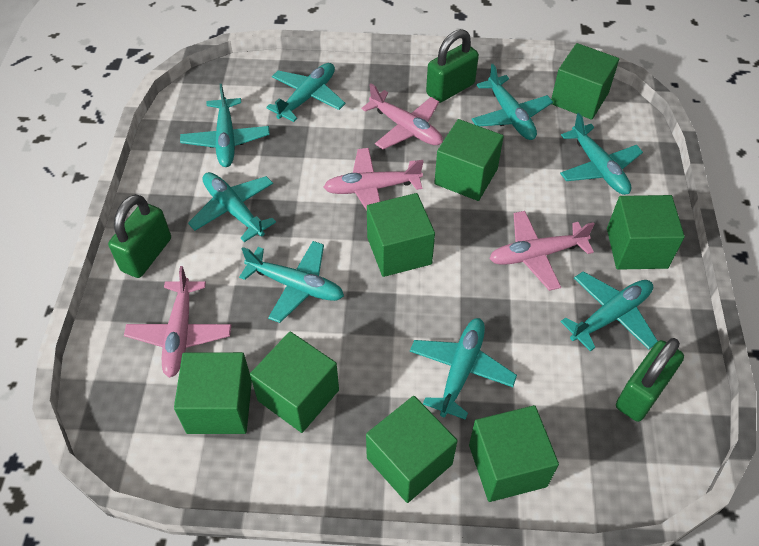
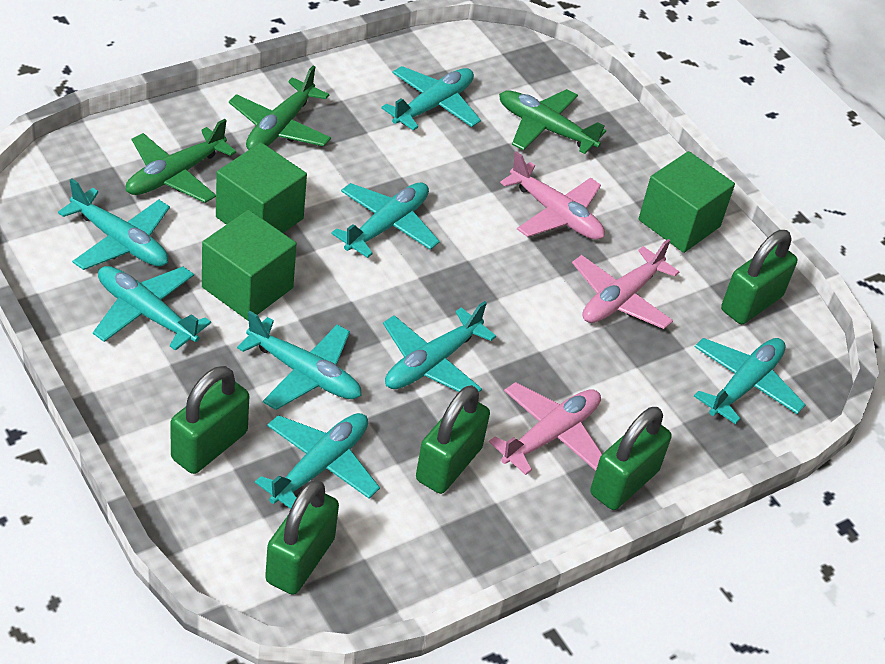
green cube: [174,352,252,434] [250,331,339,433] [366,396,458,503] [367,193,435,277] [434,119,504,201] [469,405,559,502] [551,43,619,120] [607,195,685,270] = 8 -> [202,210,296,321] [216,142,307,233] [638,151,735,253] = 3
green padlock: [108,194,171,278] [426,29,479,103] [616,338,684,422] = 3 -> [170,366,249,474] [265,480,339,595] [416,385,490,494] [590,407,672,510] [721,230,797,324] = 5
green plane: none = 0 -> [126,119,236,203] [229,65,331,150] [499,89,606,154] = 3
pink plane: [124,266,231,378] [324,148,424,211] [361,83,443,149] [489,211,595,291] = 4 -> [489,382,602,475] [500,151,605,240] [572,239,679,329] = 3

